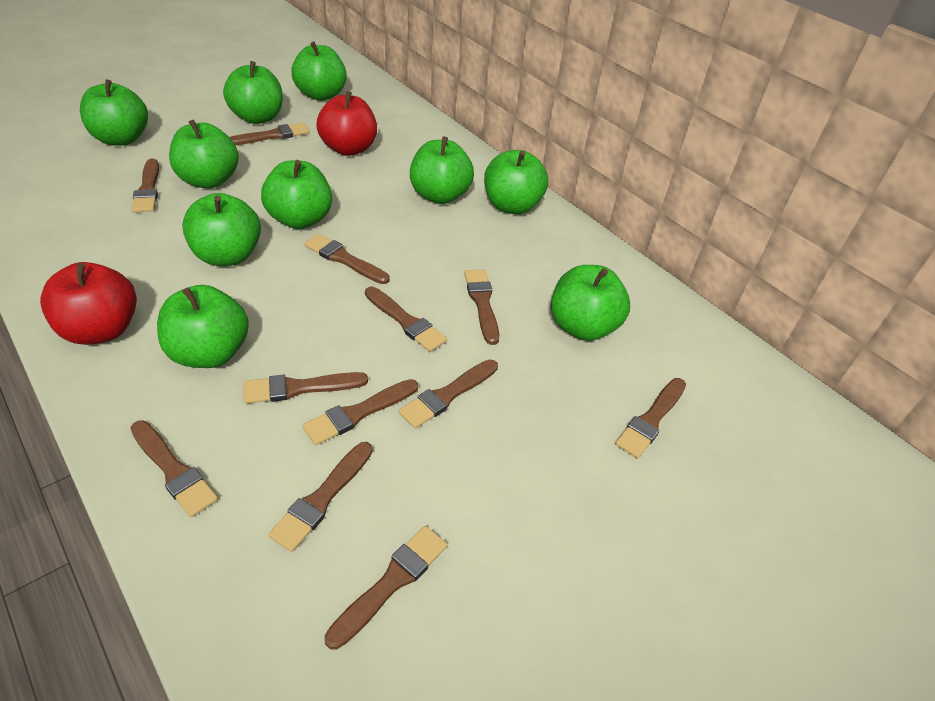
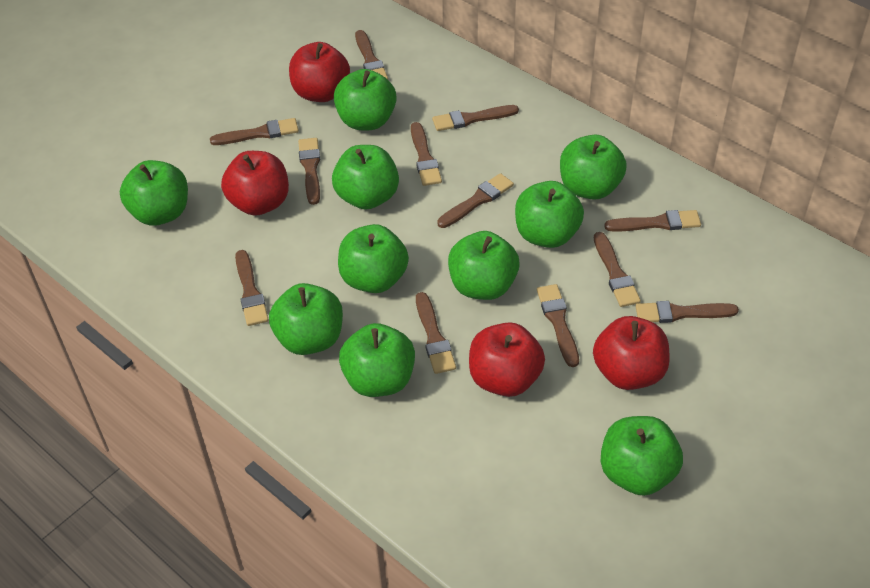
red apple: [40,262,137,345] [316,91,377,156] = 2 -> [221,151,289,216] [289,42,350,102] [469,322,545,397] [593,316,670,390] = 4

